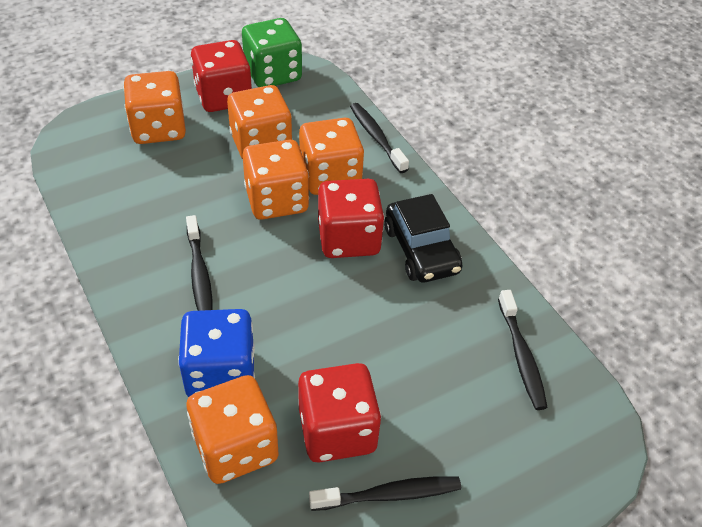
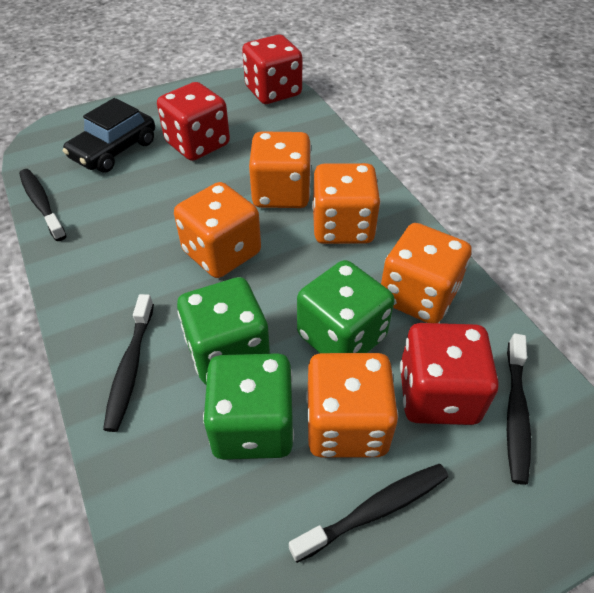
blue dice: [178,309,255,397] = 1 -> none = 0
green dice: [242,18,302,87] = 1 -> [177,277,270,384] [203,353,294,460] [297,260,395,353] = 3

